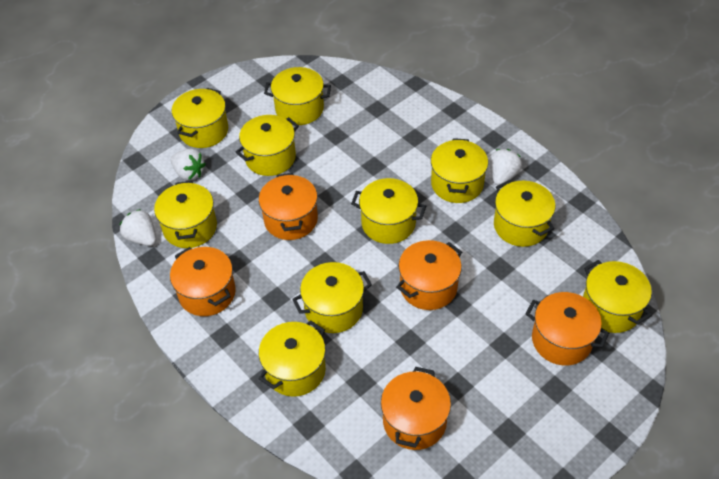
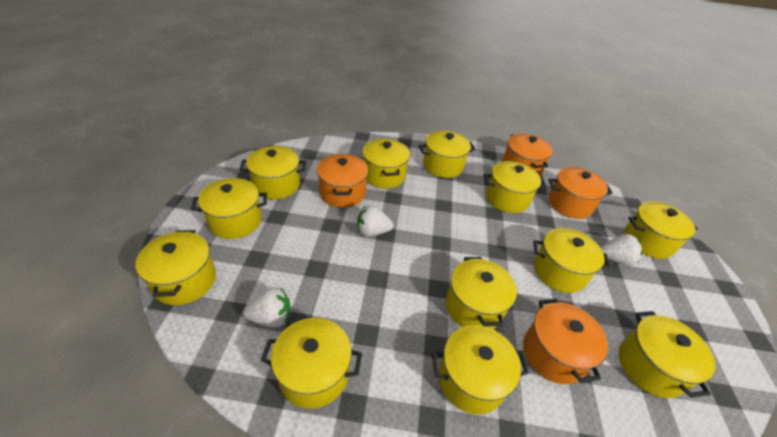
orange pot: [170,247,236,316] [259,173,318,240] [381,367,451,450] [396,240,462,310] [525,292,609,365] = 5 -> [317,154,368,208] [502,134,553,176] [523,299,608,384] [549,167,612,219] = 4
yellow pot: [154,181,217,248] [172,88,228,148] [236,115,299,176] [259,320,326,397] [264,67,331,125] [292,262,372,333] [351,178,426,244] [431,138,488,203] [494,180,555,247] [583,260,652,333] = 10 -> [136,230,216,305] [191,178,267,239] [239,146,306,200] [260,318,362,409] [362,139,410,189] [419,131,476,178] [432,325,529,414] [446,257,517,329] [484,161,546,213] [533,228,610,293] [619,311,715,398] [624,201,698,259] = 12

